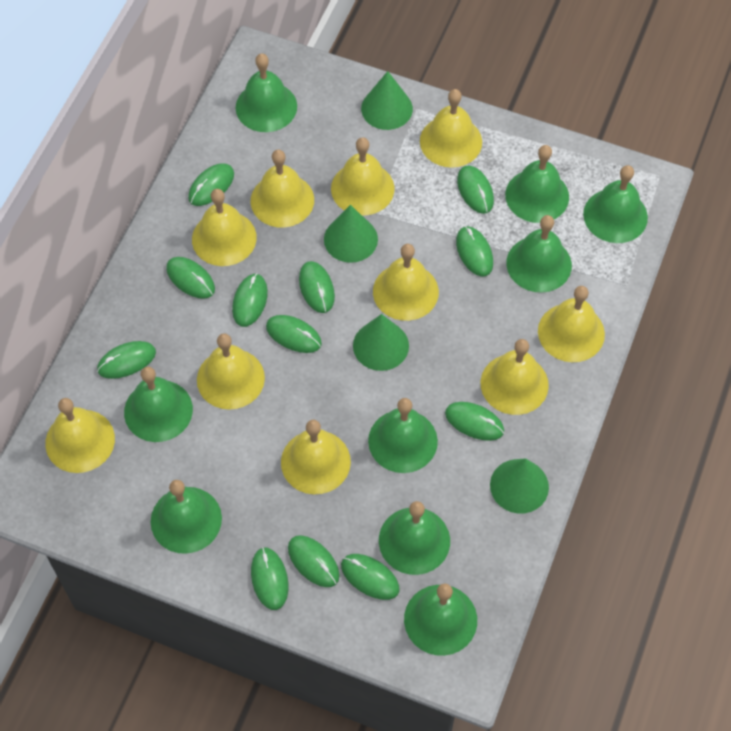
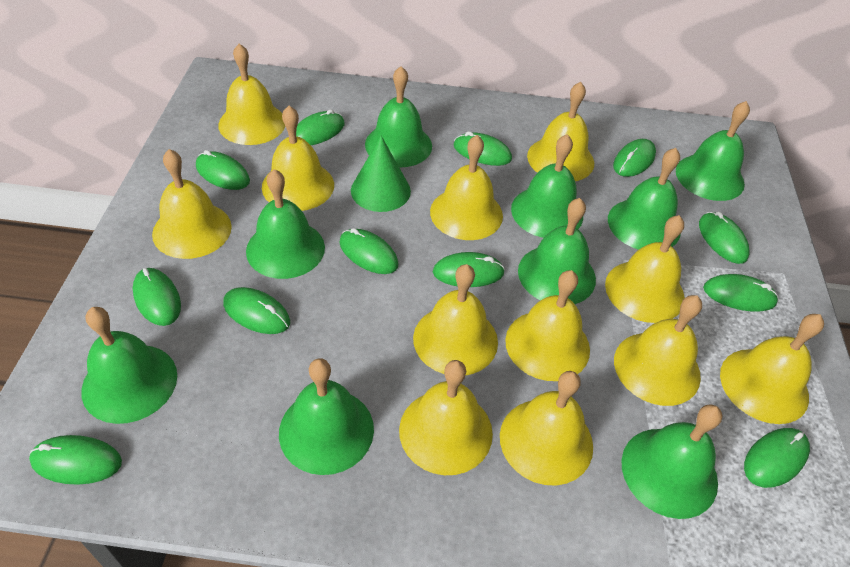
green cone: [324,205,378,263] [353,314,409,371] [361,71,413,130] [490,458,549,514] = 4 -> [351,136,411,212] = 1
yellow bell: [45,398,115,473] [192,189,257,266] [197,333,265,410] [250,150,314,227] [281,419,351,494] [331,137,394,215] [373,244,439,321] [420,89,482,168] [481,339,549,415] [538,286,605,362] = 10 -> [152,149,232,259] [218,44,285,145] [262,106,334,211] [399,360,493,475] [413,264,498,376] [430,135,503,240] [500,371,593,486] [505,270,590,381] [527,82,594,181] [605,215,685,323] [614,295,702,406] [720,314,824,424] = 12

